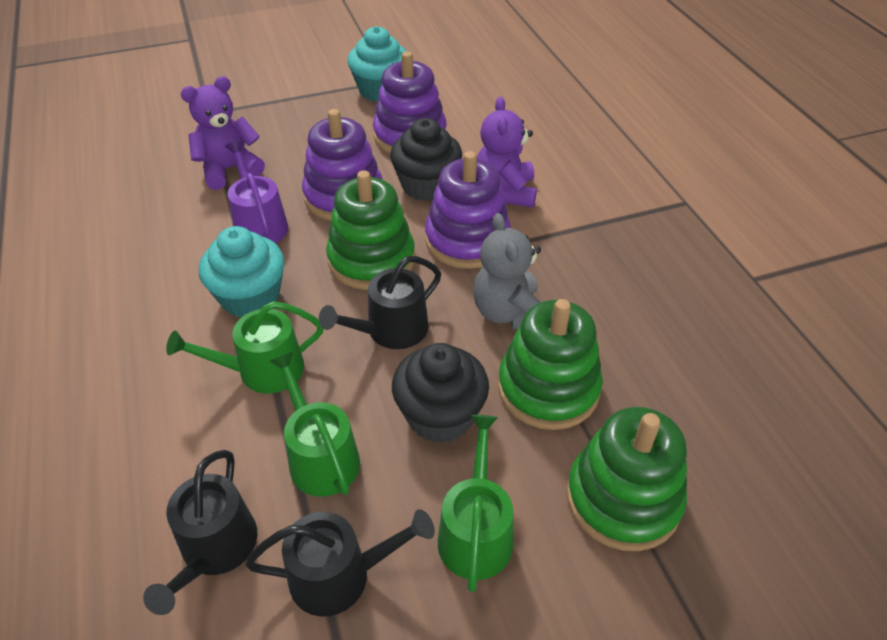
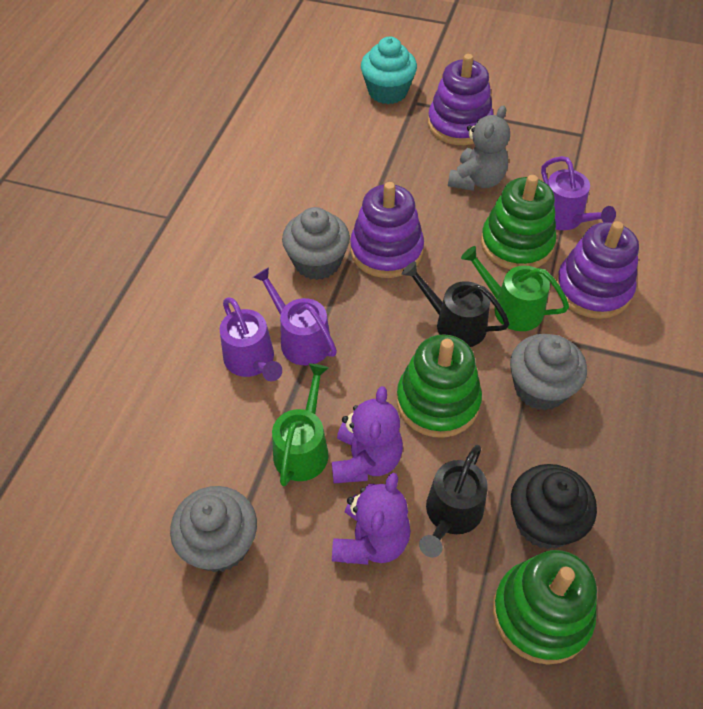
black cupcake: [390,118,462,201] [392,343,489,443] = 2 -> [511,464,597,549] = 1
black watering can: [143,450,258,615] [245,509,435,616] [319,256,441,349] = 3 -> [402,261,510,347] [419,445,488,558] = 2
green watering can: [166,301,323,393] [269,352,360,497] [438,415,513,592] = 3 -> [272,363,329,486] [461,246,569,331] = 2
grey cupcake: none = 0 -> [170,486,257,572] [282,207,350,280] [510,334,587,411] = 3
purple watering can: [225,141,288,243] = 1 -> [220,297,282,381] [253,267,337,365] [541,156,616,230] = 3
turquoise cupcake: [199,226,285,317] [347,26,406,101] = 2 -> [361,37,417,104] = 1

